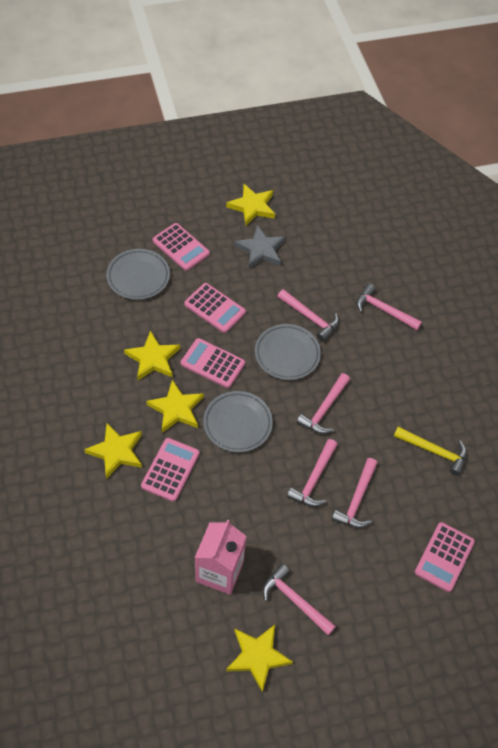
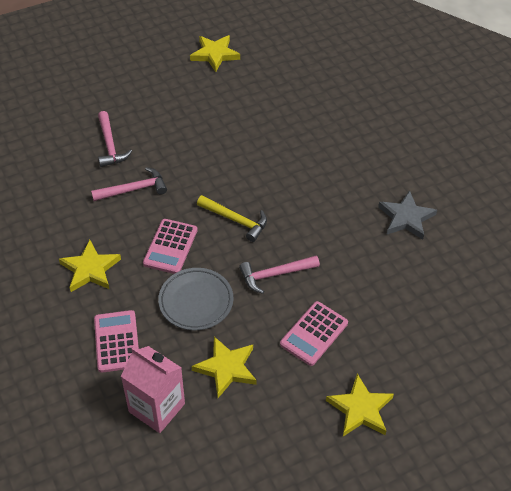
grey plate: [106,249,170,300] [203,391,273,453] [255,324,321,380] = 3 -> [158,268,233,330] = 1
pink calculator: [141,438,200,502] [153,223,210,271] [181,338,245,388] [184,283,246,333] [415,522,475,592] = 5 -> [94,310,139,373] [143,219,197,274] [280,301,348,366] = 3
pink hammer: [263,564,336,635] [277,289,339,341] [287,439,337,507] [296,373,350,434] [332,458,377,528] [356,284,422,330] = 6 -> [91,167,167,201] [98,111,132,167] [239,255,320,294] = 3
yellow star: [84,423,142,479] [124,330,180,380] [146,380,204,433] [226,184,275,226] [226,625,293,692] = 5 -> [59,240,121,292] [190,35,240,72] [192,337,257,398] [326,374,394,436] = 4

